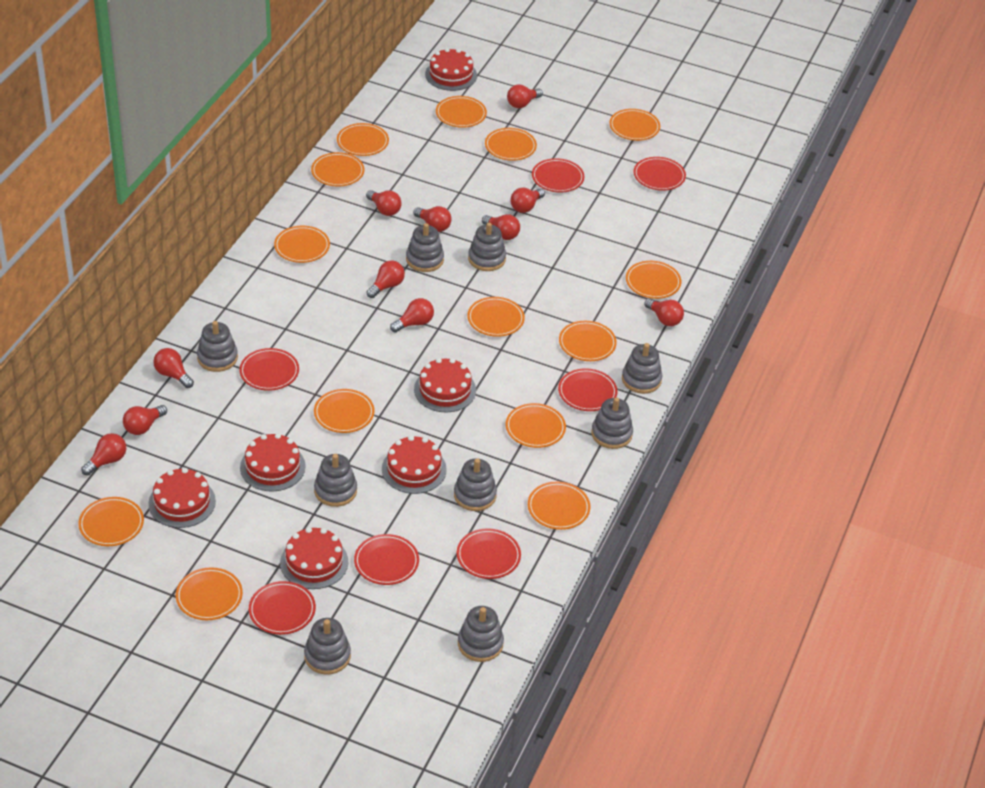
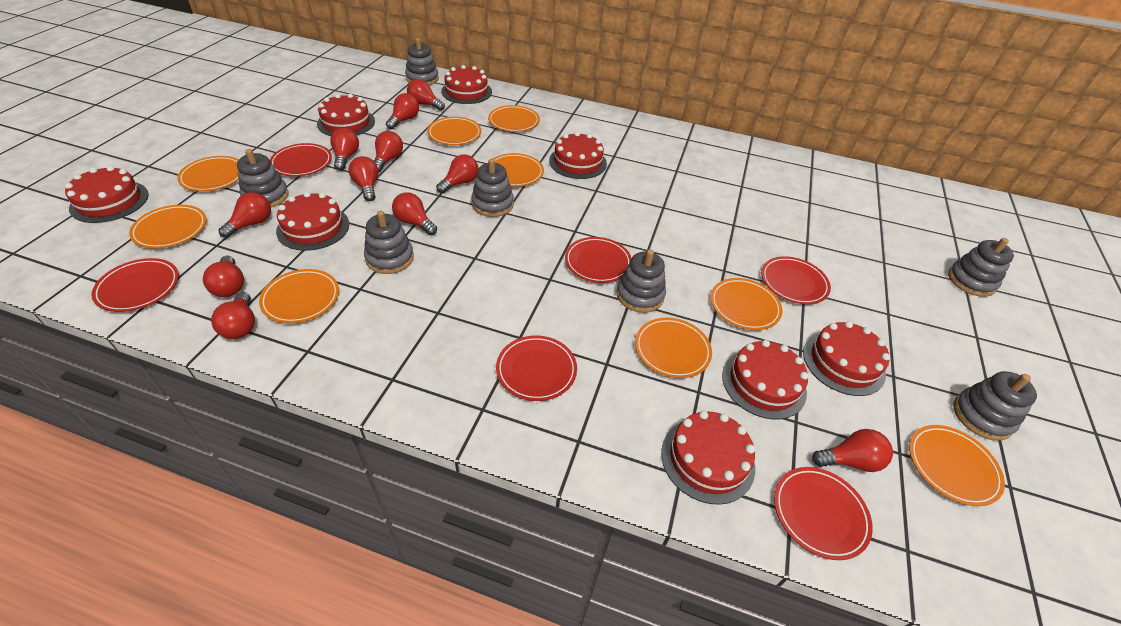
grey stacking toy: [197,321,238,372] [304,618,351,675] [314,454,357,507] [406,223,444,272] [454,458,497,511] [458,606,504,662] [468,223,506,271] [591,397,633,449] [622,343,662,394] = 9 -> [237,149,289,208] [364,211,414,274] [405,38,439,85] [471,159,514,217] [616,249,666,313] [948,238,1014,297] [953,371,1037,441] = 7
orange plate: [78,497,144,546] [176,567,243,620] [274,226,330,263] [311,152,364,186] [314,389,375,433] [337,123,389,156] [436,96,487,128] [467,297,525,337] [485,128,537,161] [506,403,566,448] [528,481,590,530] [559,321,617,361] [609,109,660,141] [626,261,681,299] = 14 -> [129,205,207,249] [177,156,239,192] [259,269,339,323] [427,117,482,145] [488,105,540,132] [493,153,544,187] [635,318,712,378] [710,278,782,330] [909,425,1005,506] = 9
red cake: [149,468,216,528] [240,433,306,491] [280,527,348,589] [382,435,447,494] [414,358,476,412] [425,48,477,91] = 6 -> [65,166,149,223] [276,192,349,251] [317,94,375,136] [441,65,492,104] [549,132,607,179] [661,411,755,505] [722,340,809,419] [803,321,890,396] = 8
red plate: [239,348,299,391] [249,581,316,635] [354,534,419,585] [457,529,521,579] [532,158,585,192] [558,368,617,411] [634,157,686,191] = 7 -> [92,258,179,312] [270,143,332,177] [496,335,577,401] [565,237,631,283] [761,256,831,304] [774,467,873,560] = 6

